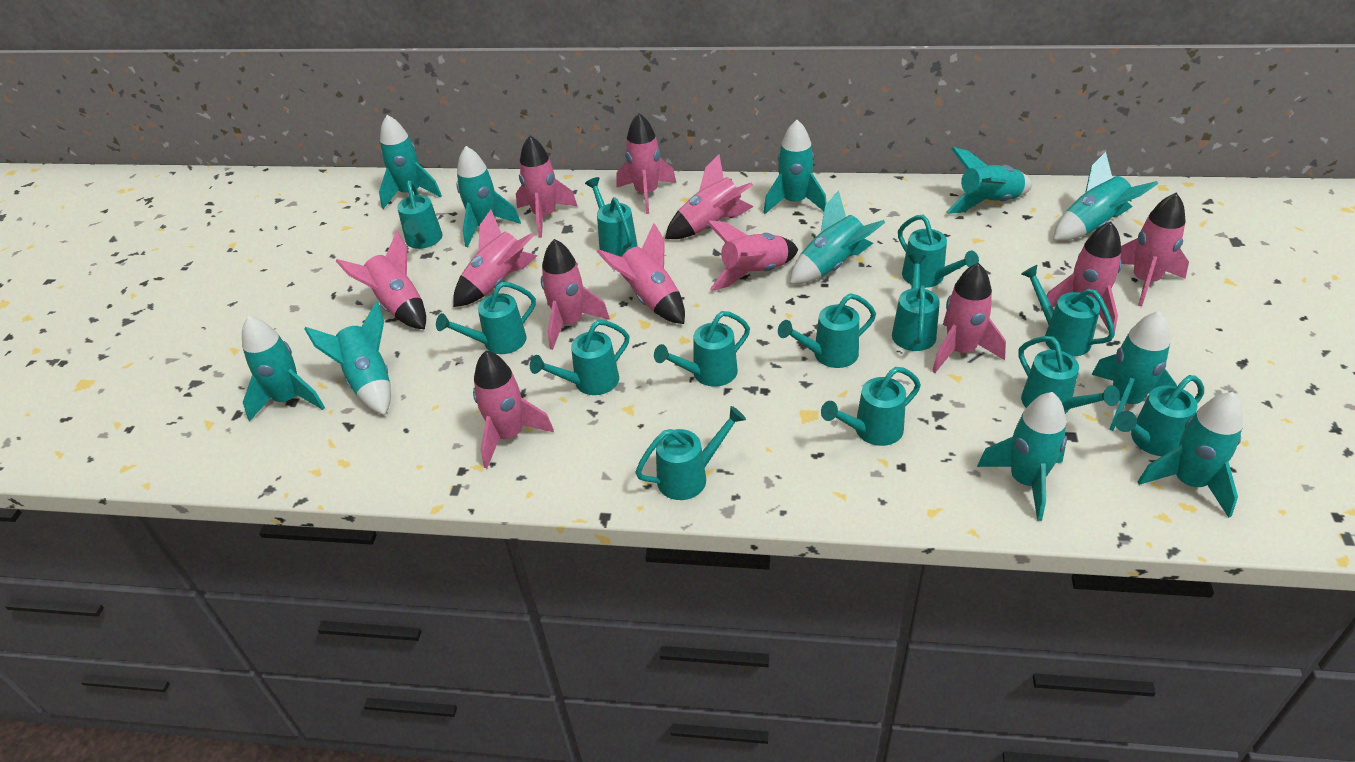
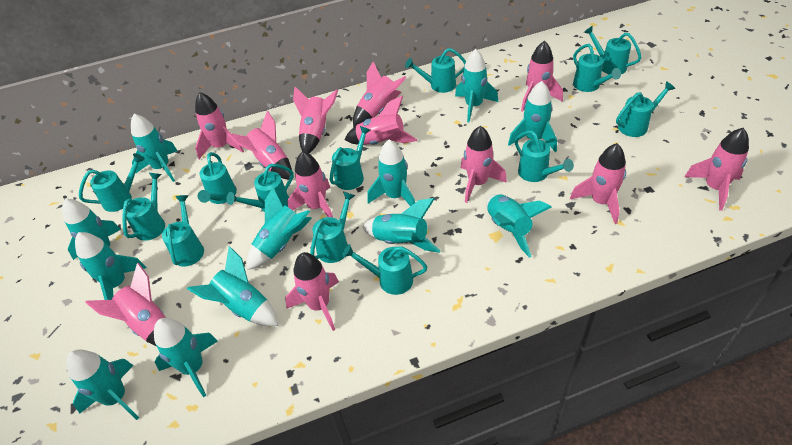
turquoise rocket: [242,316,325,422] [304,301,391,416] [379,115,442,209] [457,146,521,247] [763,120,827,214] [790,190,885,284] [946,147,1032,214] [977,392,1067,521] [1053,152,1158,241] [1092,311,1177,431] [1138,392,1243,518] = 11 -> [62,199,121,260] [66,350,139,420] [75,232,147,300] [131,114,178,182] [154,318,218,397] [187,246,279,326] [247,187,312,270] [362,198,441,253] [367,140,415,206] [455,49,498,122] [486,194,552,258] [508,81,557,152] = 12

